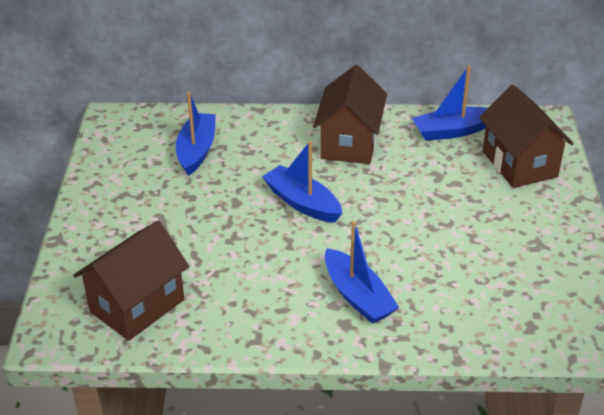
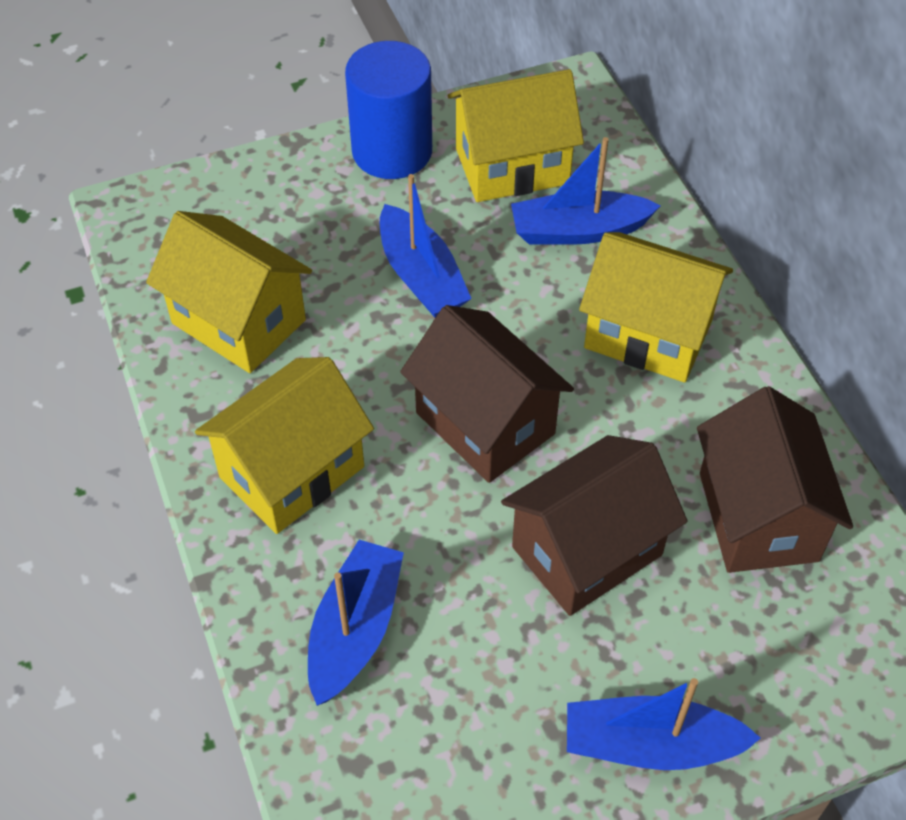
blue cylinder: none = 0 -> [345,41,432,179] = 1
yellow house: none = 0 -> [146,211,312,373] [195,357,374,534] [448,69,584,202] [579,232,733,382] = 4

